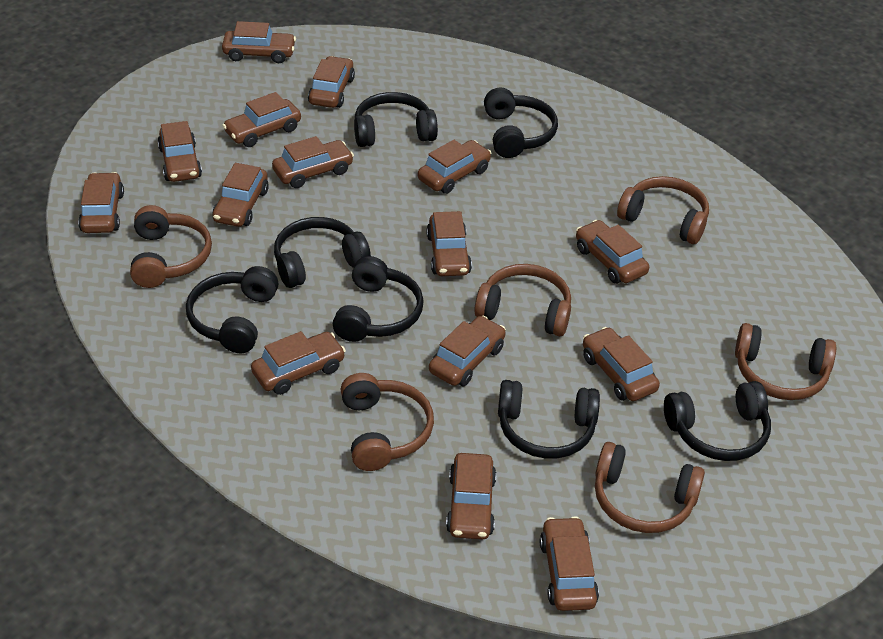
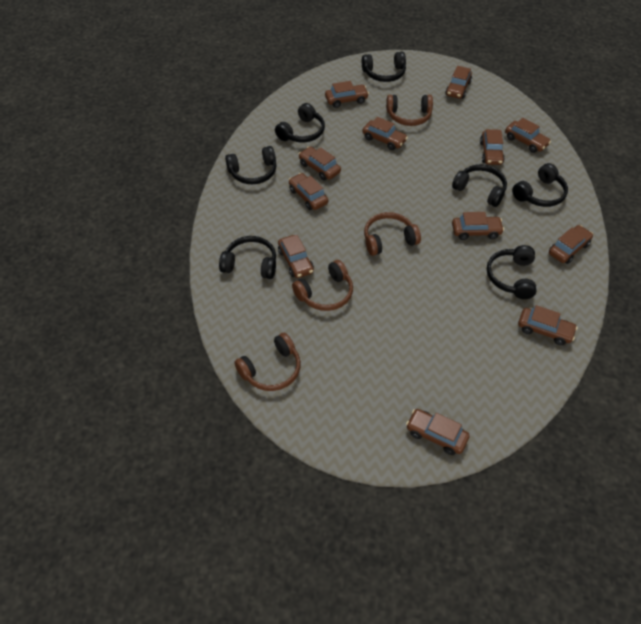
brown car: [78,172,124,233] [157,121,202,182] [212,163,269,227] [222,21,296,63] [222,92,301,147] [251,331,346,395] [272,136,354,188] [308,56,355,108] [418,140,491,194] [426,211,472,276] [429,316,506,386] [446,453,497,539] [540,516,599,611] [576,220,649,284] [583,327,660,401] = 15 -> [278,235,314,278] [289,173,328,210] [299,146,341,181] [325,81,369,108] [362,117,408,150] [406,409,470,455] [445,66,472,99] [452,212,504,240] [480,129,505,165] [505,118,551,153] [518,305,577,345] [549,225,593,264] = 12
brown headphones: [130,205,212,288] [341,373,434,471] [474,264,571,337] [595,442,705,533] [617,176,709,244] [735,323,836,400] = 6 -> [234,333,301,391] [292,260,353,311] [364,212,421,256] [386,95,433,126] = 4

